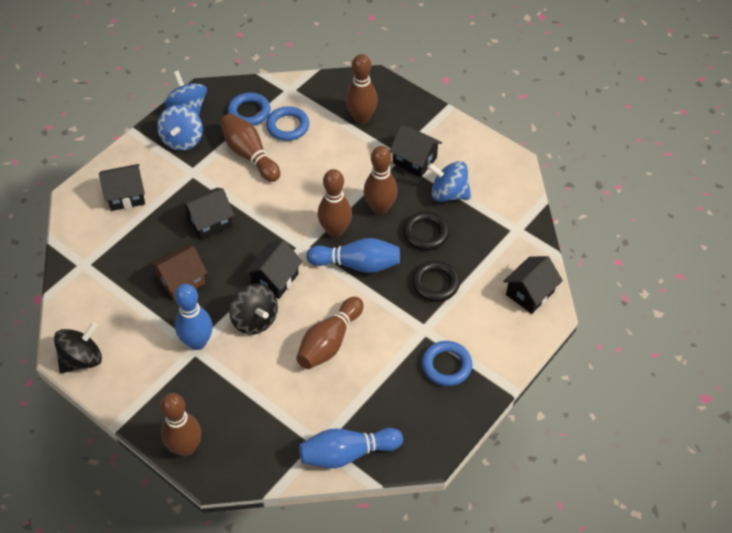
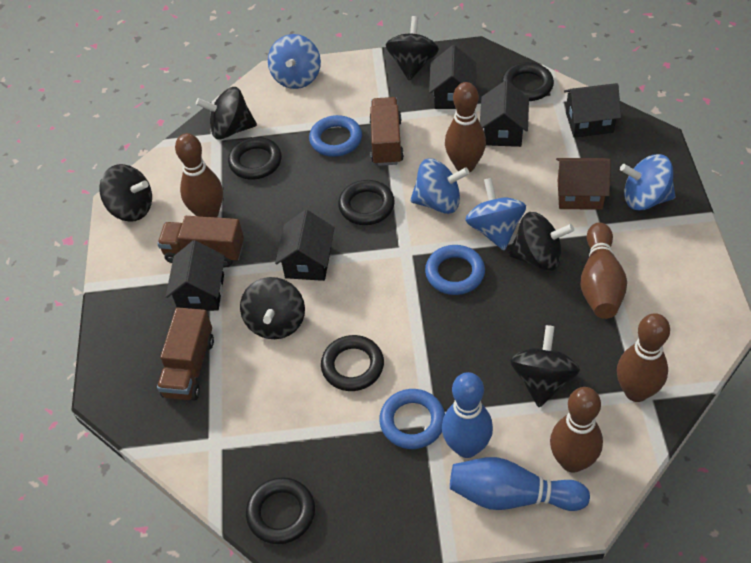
black ring: [403,211,449,250] [412,260,460,302] = 2 -> [228,137,282,180] [246,477,315,544] [321,335,384,391] [338,180,395,225] [502,62,554,101] = 5
black spinning top: [54,322,102,373] [229,283,278,335] = 2 -> [99,164,152,222] [196,87,257,139] [240,277,305,339] [386,16,439,81] [508,212,574,271] [510,325,580,407] = 6
blue bowling pin: [175,284,213,350] [299,428,403,469] [306,238,400,273] = 3 -> [442,372,493,458] [450,457,590,511] = 2
blue spinning top: [157,105,203,151] [164,71,207,116] [427,161,471,202] = 3 -> [268,34,321,89] [410,159,469,214] [465,178,526,250] [620,154,675,210] = 4
brown bowling pin: [160,393,201,457] [220,113,280,182] [296,297,364,369] [318,169,352,238] [346,54,378,124] [364,146,398,215] = 6 -> [175,133,223,218] [445,82,486,172] [550,387,603,473] [580,222,627,319] [617,313,670,402] = 5
brown truck: none = 0 -> [157,216,244,267] [157,307,214,400] [369,97,404,166] = 3

